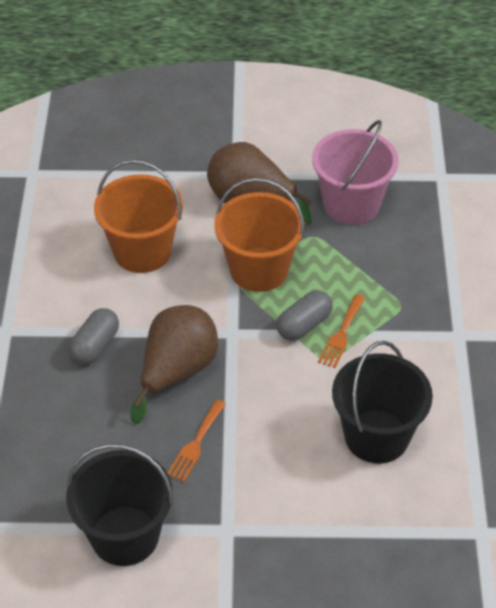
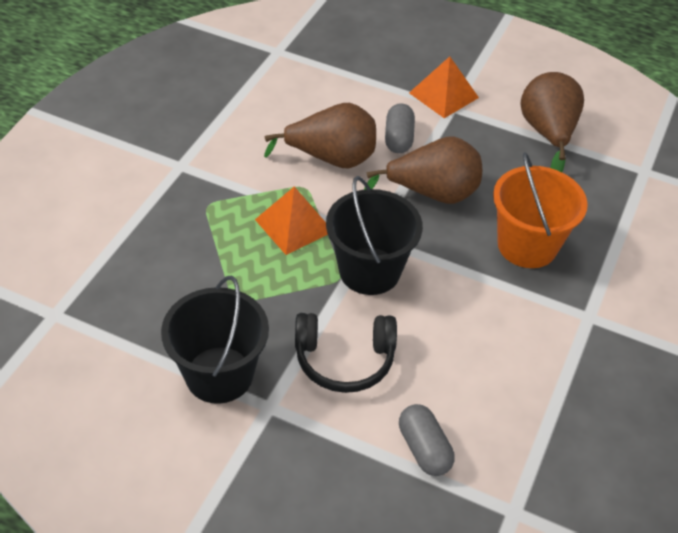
black headphones: none = 0 -> [295,313,397,393] = 1
brown pear: [131,305,218,424] [207,142,313,225] = 2 -> [264,103,376,168] [364,136,482,204] [520,72,584,172] = 3
orange bucket: [94,160,183,273] [214,178,305,292] = 2 -> [493,152,588,268] = 1
orange fork: [168,400,226,482] [318,294,365,368] = 2 -> none = 0
orange pyramid: none = 0 -> [255,186,328,255] [409,56,479,118] = 2
pink bucket: [312,120,399,225] = 1 -> none = 0

